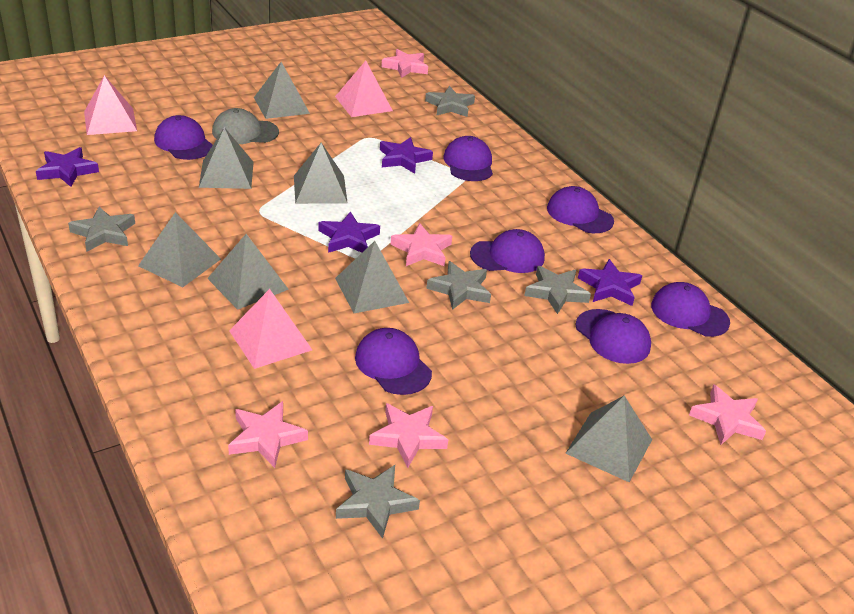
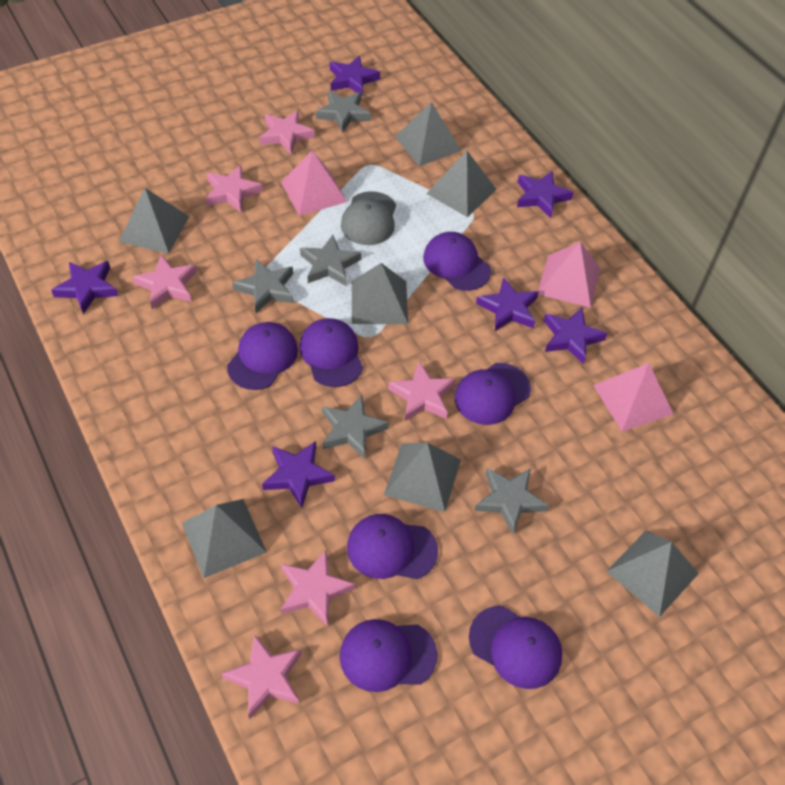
pink star: [228,401,308,468] [369,403,448,468] [381,49,428,78] [390,223,452,266] [689,384,766,445] = 5 -> [133,255,197,309] [205,165,263,213] [221,634,302,719] [259,110,315,154] [281,550,355,627] [388,361,455,421] = 6
purple star: [36,147,99,187] [318,212,380,253] [380,137,433,174] [578,259,642,306] = 4 -> [51,261,118,314] [262,441,335,508] [330,56,380,97] [476,277,539,331] [517,171,574,218] [544,308,607,365] = 6

